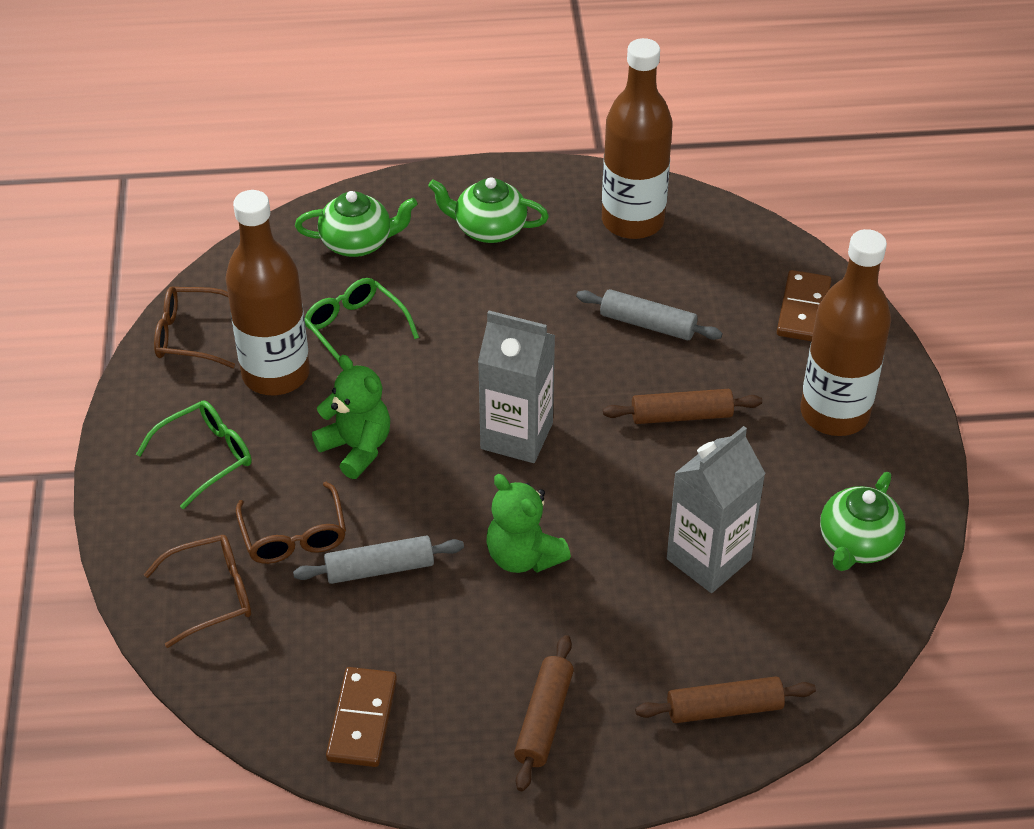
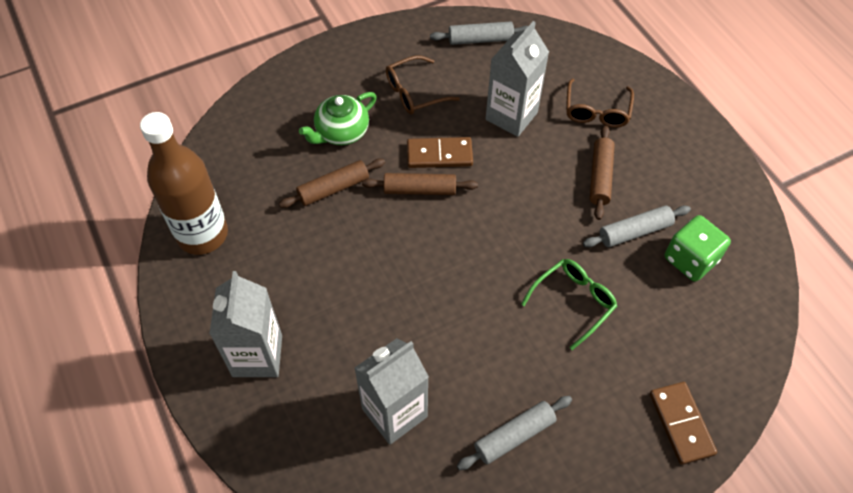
brown bottle: [225,190,310,395] [602,38,673,239] [801,229,891,436] = 3 -> [140,112,228,255] = 1
brown glasses: [144,535,251,648] [154,286,235,368] [236,482,346,564] = 3 -> [386,55,460,114] [566,79,634,128] = 2
green dice: none = 0 -> [665,215,731,282] = 1
green glasses: [136,401,252,509] [305,278,419,362] = 2 -> [521,259,617,350] = 1
green teapot: [295,191,417,257] [428,177,549,243] [820,472,906,571] = 3 -> [299,92,377,145] = 1
green teddy bear: [312,355,390,479] [486,474,571,573] = 2 -> none = 0
grey carton: [478,310,555,463] [667,426,766,593] = 2 -> [209,271,282,377] [354,338,429,445] [485,21,549,137] = 3
grey rolling pin: [293,535,464,584] [576,289,723,340] = 2 -> [430,21,528,45] [457,396,572,470] [583,206,691,248] = 3

